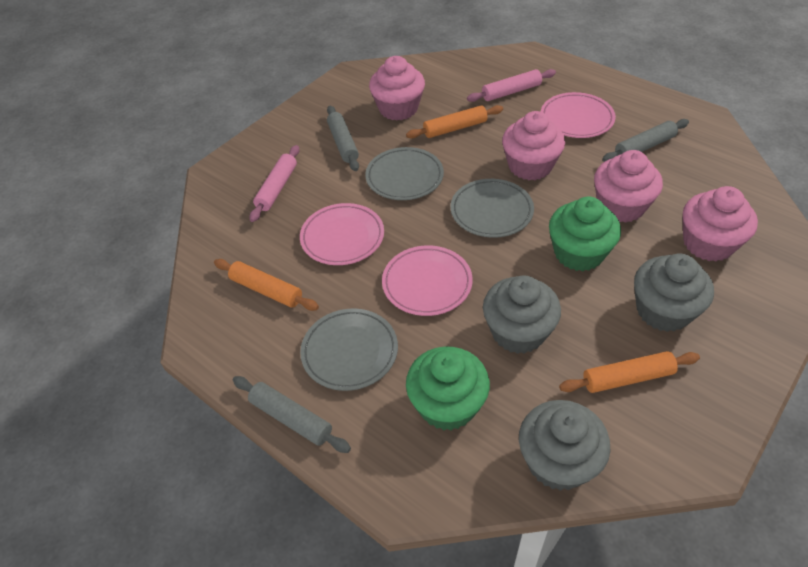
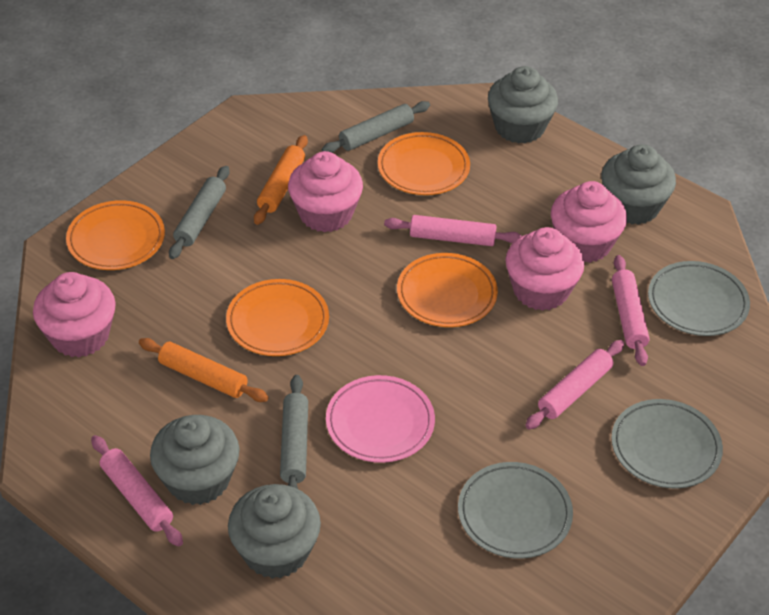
green cupcake: [406,347,490,431] [549,197,621,271] = 2 -> none = 0
grey cupcake: [483,275,561,354] [519,400,610,491] [634,254,714,332] = 3 -> [150,415,239,505] [228,484,321,579] [488,66,558,144] [601,144,676,225] = 4
orange plate: none = 0 -> [66,200,165,270] [226,279,329,356] [378,132,470,195] [397,253,498,327] = 4
orange rolling pin: [214,259,319,311] [406,105,503,139] [559,351,700,393] = 3 -> [139,338,269,402] [254,135,308,225] = 2
pink plate: [300,203,384,265] [382,245,473,316] [541,92,616,138] = 3 -> [326,375,435,463] = 1
pink rolling pin: [249,145,299,222] [467,69,556,102] = 2 -> [91,435,183,547] [384,215,522,246] [525,340,624,429] [612,255,650,366] = 4

